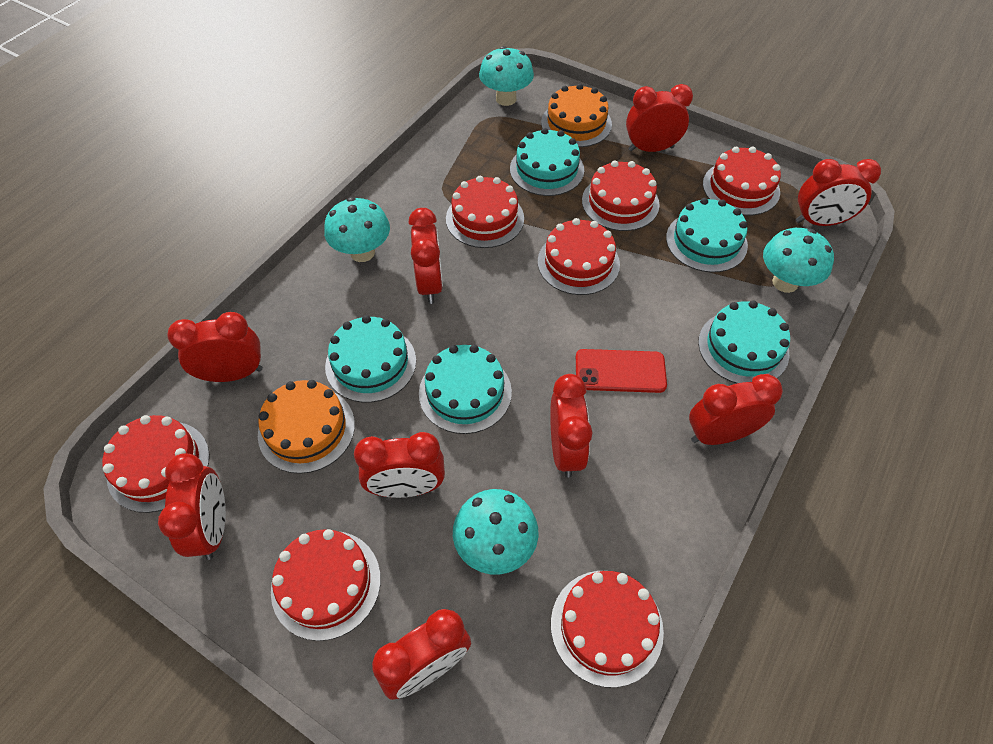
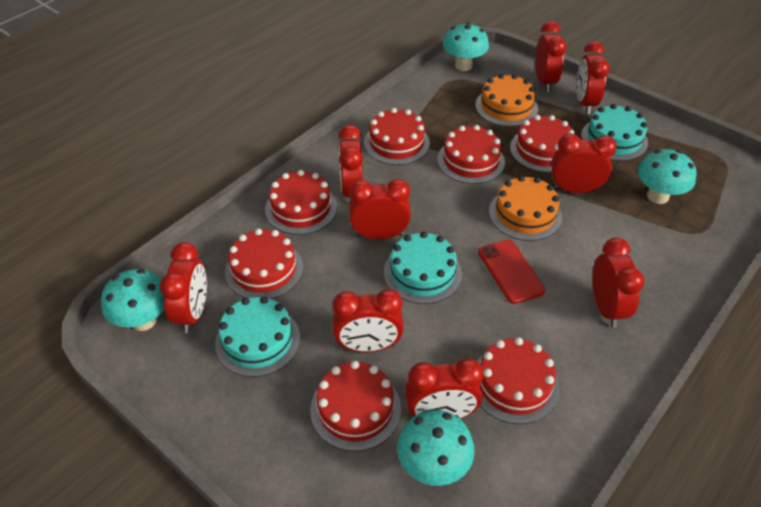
turquoise cake: [325,315,416,403] [419,345,512,434] [510,128,584,196] [666,198,748,273] [698,300,790,384] = 5 -> [215,296,300,377] [384,231,462,304] [581,104,648,161] = 3

